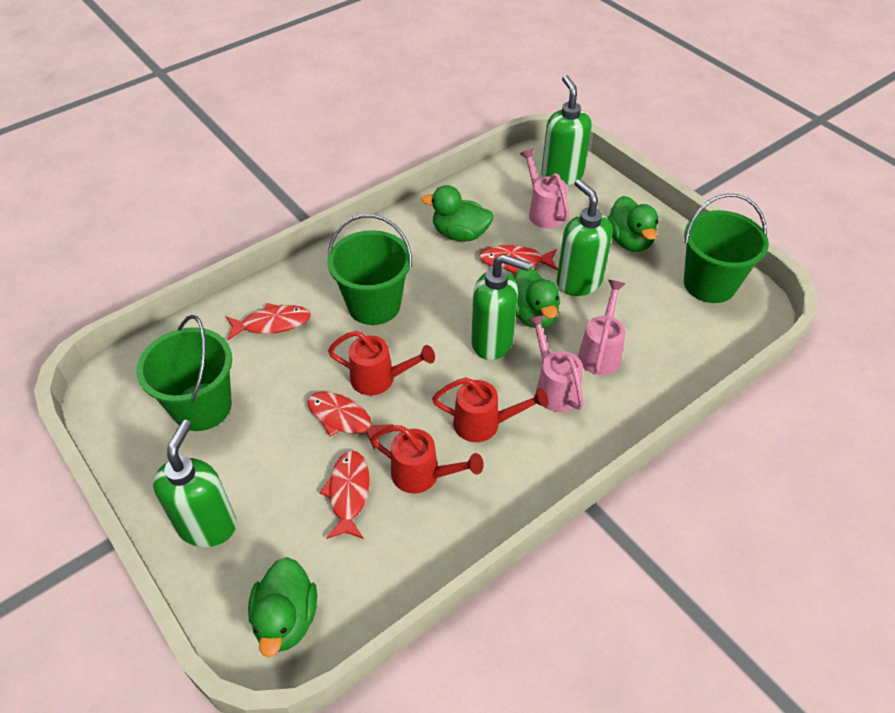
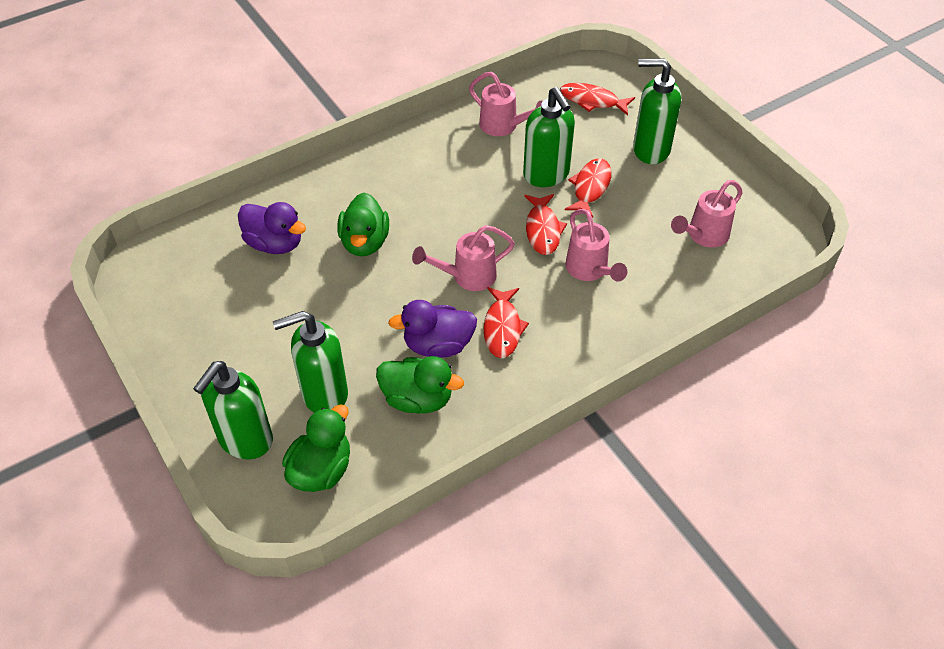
green bucket: [136,315,232,431] [328,214,412,325] [684,193,769,303] = 3 -> none = 0
green duck: [248,557,317,657] [422,185,494,242] [514,268,560,328] [607,196,658,252] = 4 -> [282,405,350,492] [337,192,389,256] [376,356,464,413] = 3
pink watering can: [520,148,569,229] [527,314,584,412] [578,280,626,375] = 3 -> [412,225,515,291] [469,72,543,136] [565,209,627,282] [671,180,743,248] = 4
purple duck: none = 0 -> [238,202,306,254] [388,300,477,358] = 2
red watering can: [328,331,435,395] [371,425,484,493] [432,378,548,442] = 3 -> none = 0

